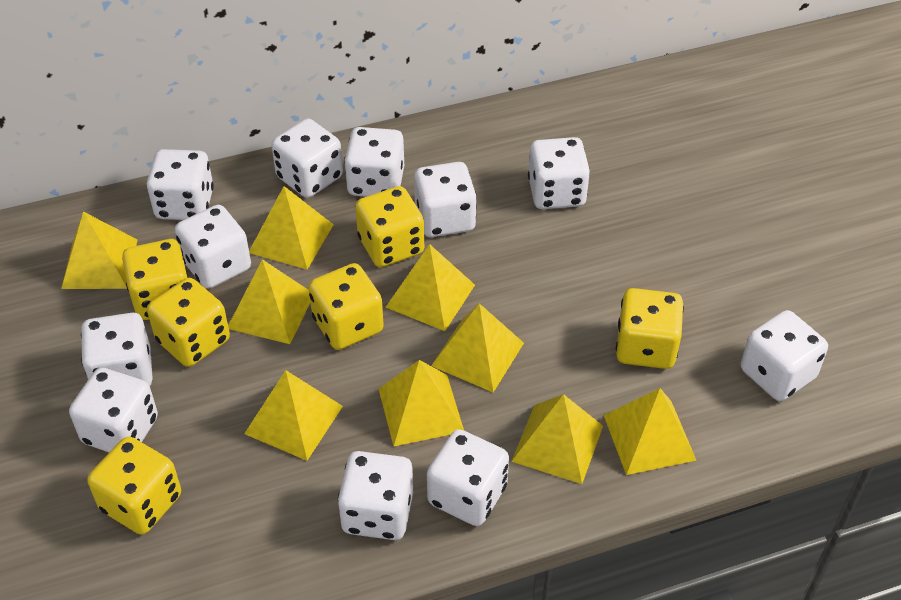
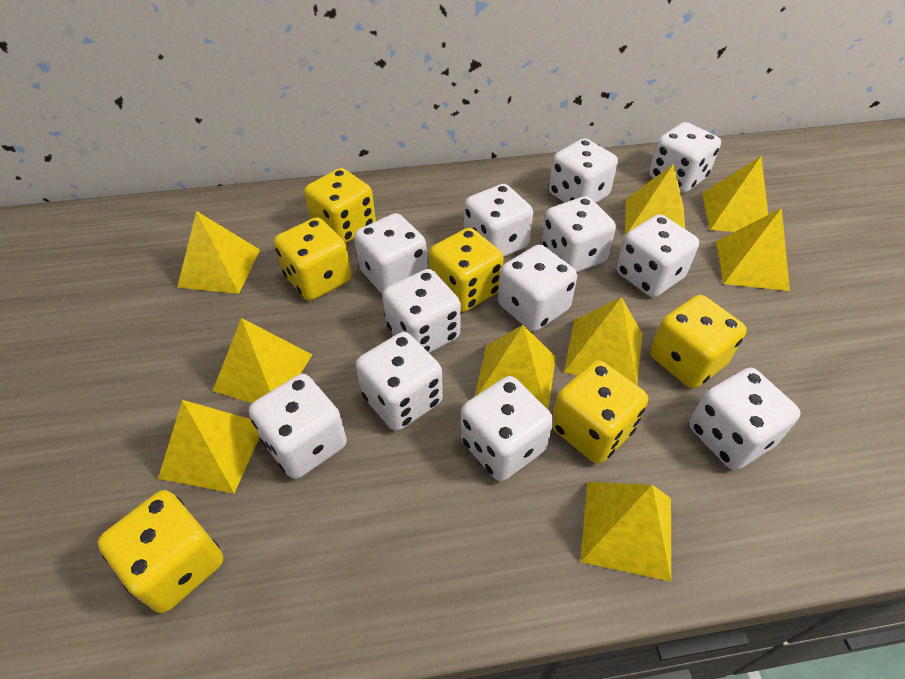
white dice: [69,368,158,452] [81,313,153,386] [147,149,214,220] [175,205,251,289] [271,118,343,198] [338,451,413,540] [344,127,404,197] [414,162,477,237] [427,429,509,526] [528,137,590,209] [741,310,828,401] = 11 -> [249,374,347,479] [354,213,427,294] [356,332,443,431] [383,269,461,353] [461,376,553,481] [464,184,533,257] [498,244,577,331] [541,196,616,272] [549,138,618,203] [616,214,699,297] [649,122,721,193] [689,368,801,470] = 12

